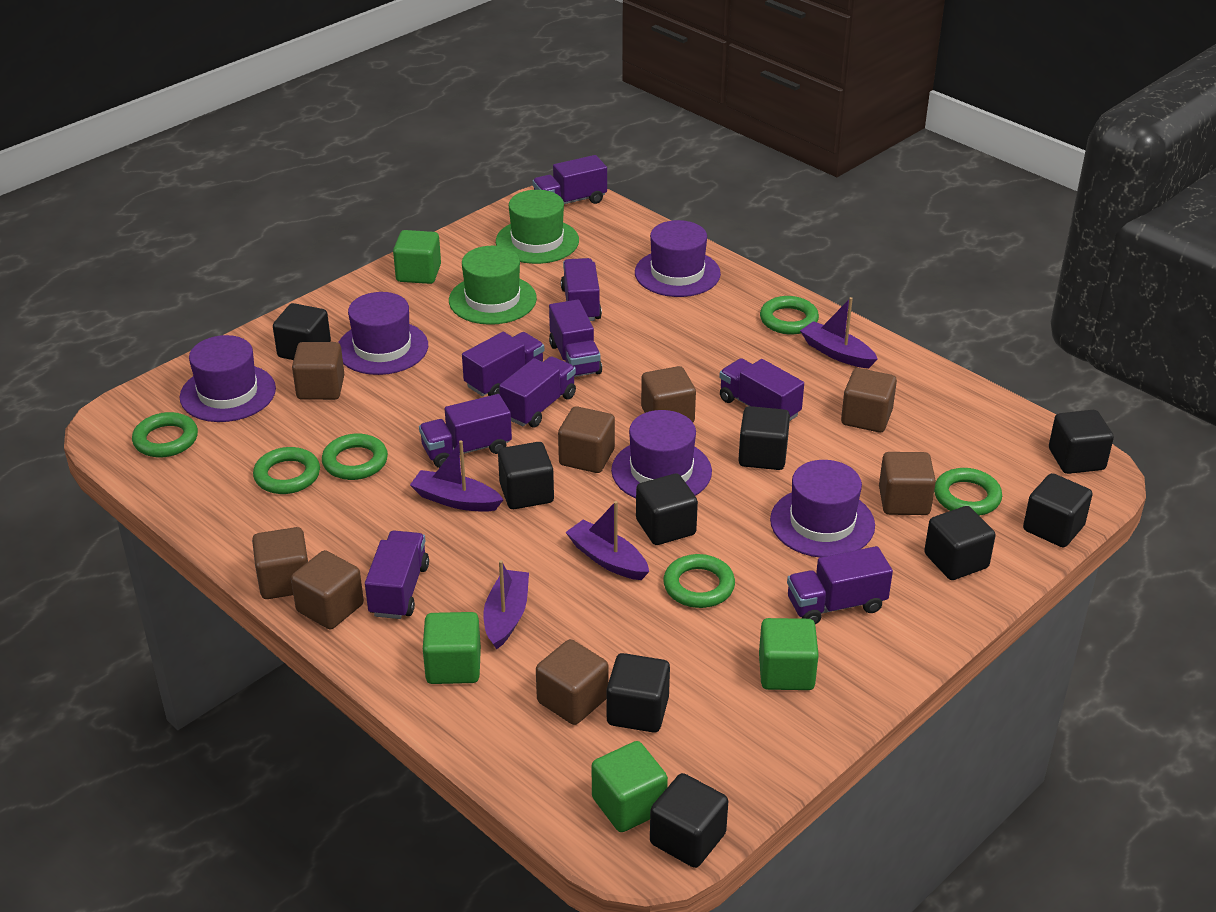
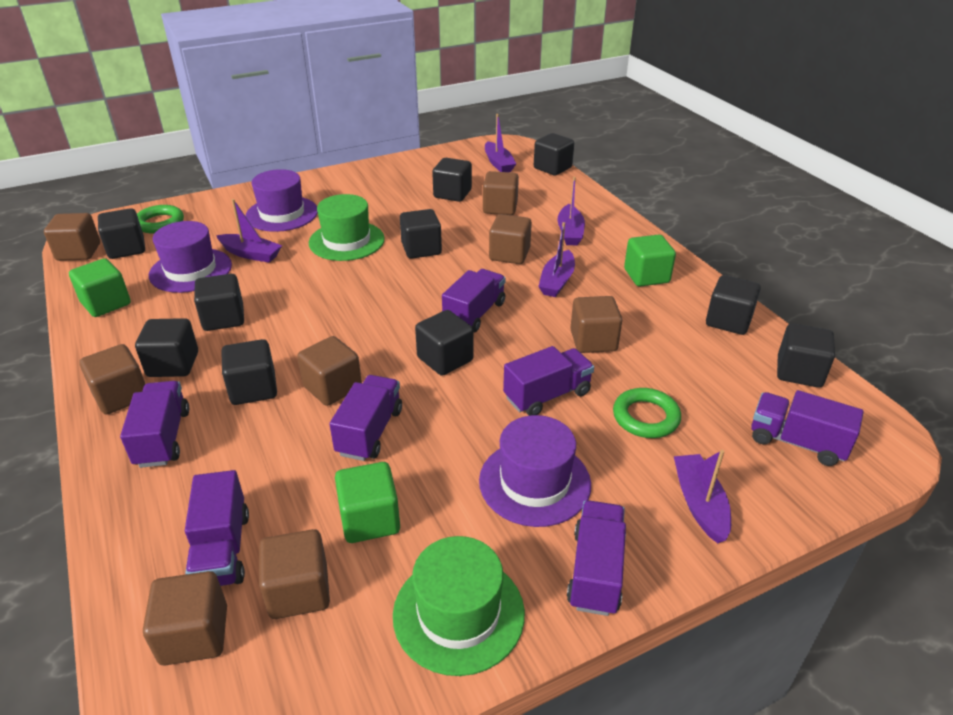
black cube: [273,303,331,360] [498,442,554,509] [607,653,670,733] [636,474,698,545] [650,773,728,868] [738,406,790,470] [924,506,996,580] [1023,473,1093,547] [1049,410,1114,474] = 9 -> [98,208,145,259] [135,318,198,377] [194,274,244,331] [221,339,277,405] [400,209,442,259] [415,310,474,376] [432,158,472,202] [534,133,574,176] [706,275,761,335] [777,323,835,388] = 10
green cube: [393,230,441,284] [423,612,481,684] [592,741,668,832] [759,618,819,690] = 4 -> [69,258,131,317] [335,462,400,543] [624,235,676,287] = 3
green ring: [132,412,198,457] [253,447,320,494] [322,433,388,480] [663,554,735,608] [760,296,819,335] [934,468,1002,516] = 6 -> [137,205,184,233] [613,388,681,438] = 2
purple boat: [410,440,504,512] [483,560,529,650] [566,501,649,580] [800,297,878,368] = 4 -> [216,199,282,263] [485,114,516,172] [538,222,575,297] [557,177,585,245] [674,450,731,543] = 5
purple hat: [180,335,276,422] [338,292,428,375] [611,410,712,499] [635,220,721,297] [770,460,875,557] = 5 -> [149,221,232,293] [246,169,318,232] [479,415,591,527] = 3
purple truck: [365,531,429,619] [419,394,512,468] [462,332,544,396] [499,356,576,428] [532,155,607,204] [549,300,602,377] [561,258,602,321] [719,358,804,421] [787,546,893,625] = 9 -> [120,381,189,468] [185,470,249,586] [330,375,402,461] [442,269,505,333] [503,346,594,416] [567,500,626,616] [751,390,864,466] = 7

